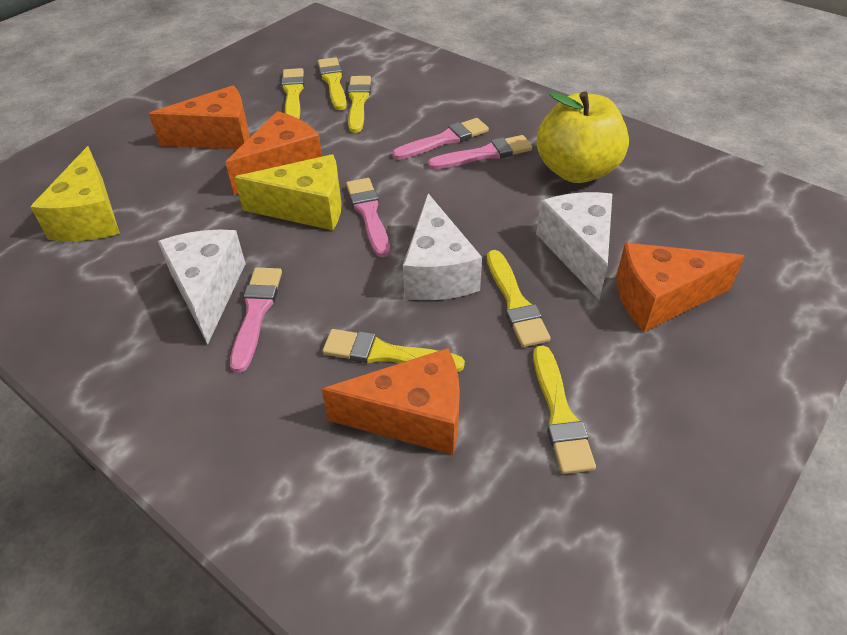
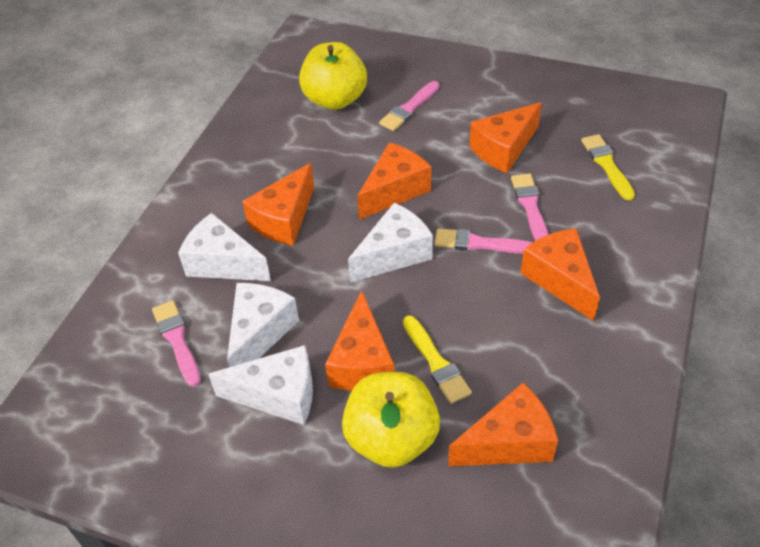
orange cheese: [149,85,249,150] [225,111,322,195] [322,348,460,455] [616,243,745,332] = 4 -> [242,163,314,246] [325,290,394,391] [357,143,431,220] [448,383,558,466] [469,102,542,173] [521,228,600,321] = 6
white cheese: [158,230,246,344] [403,193,482,300] [536,192,612,300] = 3 -> [178,213,271,281] [208,345,313,425] [227,283,299,367] [348,203,433,283] = 4
yellow apple: [537,91,629,183] = 1 -> [299,42,367,110] [342,372,440,468] = 2
yellow brush: [282,68,304,119] [318,57,347,110] [322,329,465,372] [348,76,371,133] [487,250,551,347] [533,345,596,474] = 6 -> [403,315,472,404] [581,134,635,200] = 2
yellow cheese: [30,146,120,241] [234,154,342,230] = 2 -> none = 0

